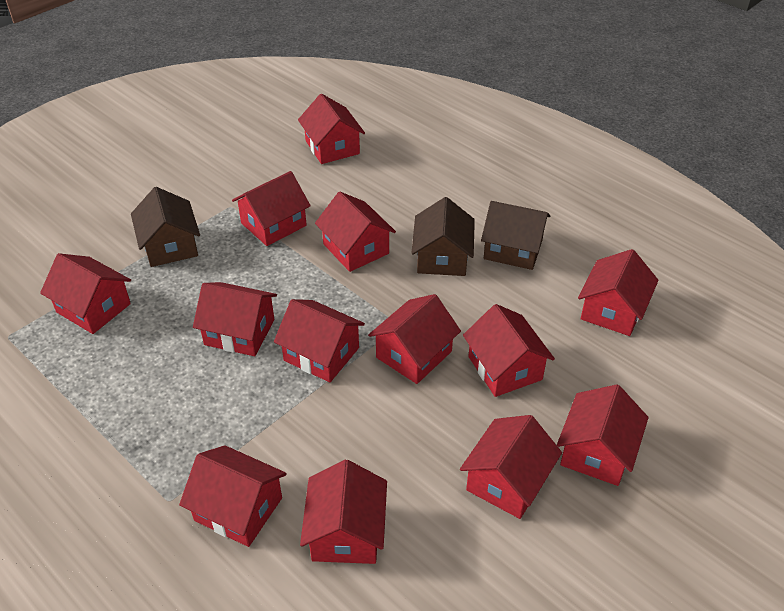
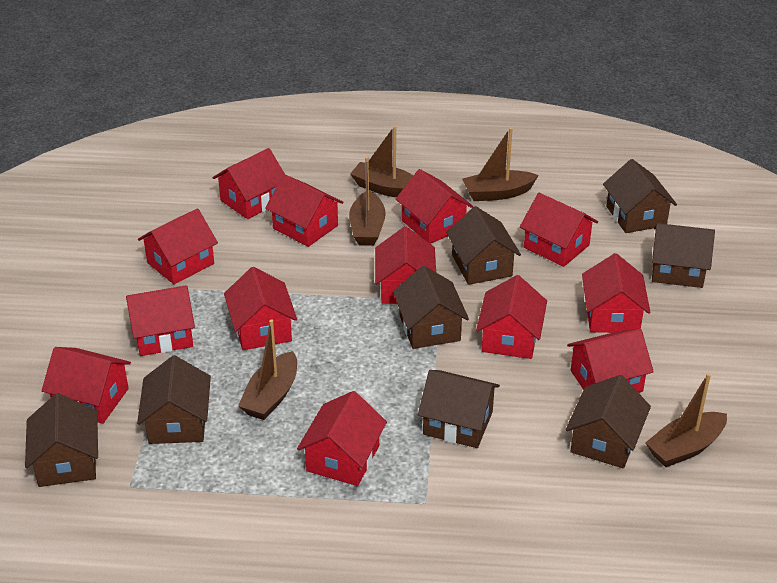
brown boat: none = 0 -> [238,319,297,420] [349,157,386,246] [350,126,413,197] [462,127,539,201] [645,373,727,467] = 5
brown house: [131,187,200,267] [412,197,475,276] [481,201,550,270] = 3 -> [25,393,98,487] [137,355,211,444] [393,266,469,349] [418,370,500,448] [446,206,521,285] [566,375,651,468] [603,159,677,233] [652,223,715,288] = 8

